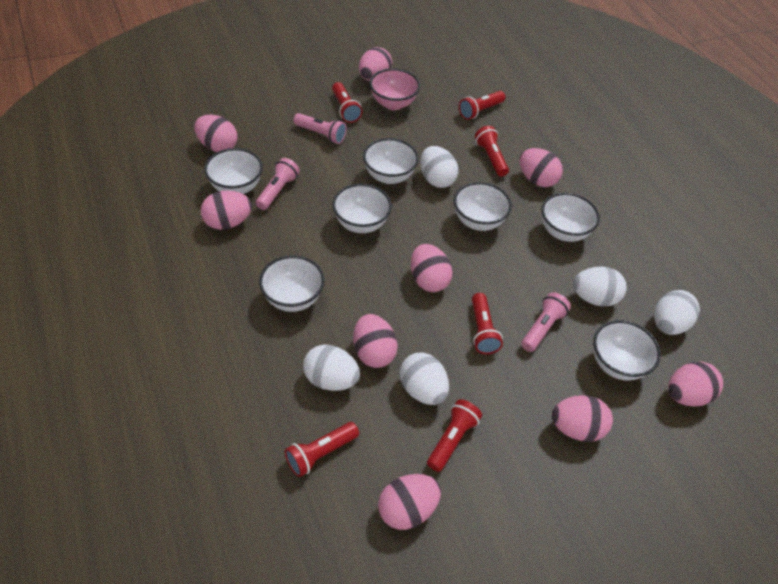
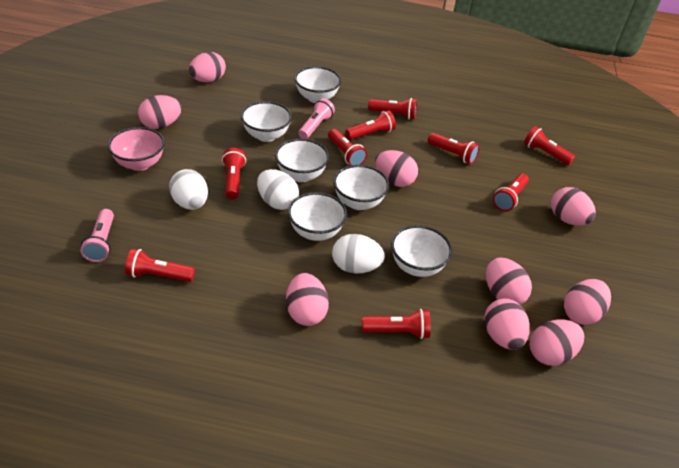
pink flashlight: [256,158,300,210] [293,113,347,144] [521,292,571,352] = 3 -> [80,209,114,262] [298,98,335,139] = 2
red flashlight: [285,422,359,477] [332,82,362,123] [427,399,482,472] [459,91,505,120] [472,293,503,354] [475,126,509,177] = 6 -> [125,249,195,282] [222,148,246,199] [328,129,367,166] [345,110,396,140] [362,309,431,339] [368,98,417,119] [428,133,480,164] [493,174,529,211] [524,126,575,165] = 9
white bowl: [204,148,263,194] [259,255,325,312] [332,184,392,233] [363,138,419,184] [454,182,512,231] [541,193,600,242] [593,320,661,381] = 7 -> [241,101,292,142] [275,139,329,182] [288,192,347,241] [295,66,341,103] [333,165,389,210] [391,225,452,277] = 6
white egg: [303,344,360,391] [400,352,449,405] [420,146,458,188] [573,266,627,306] [654,290,700,335] = 5 -> [169,169,208,210] [257,169,299,210] [332,234,385,274] = 3

